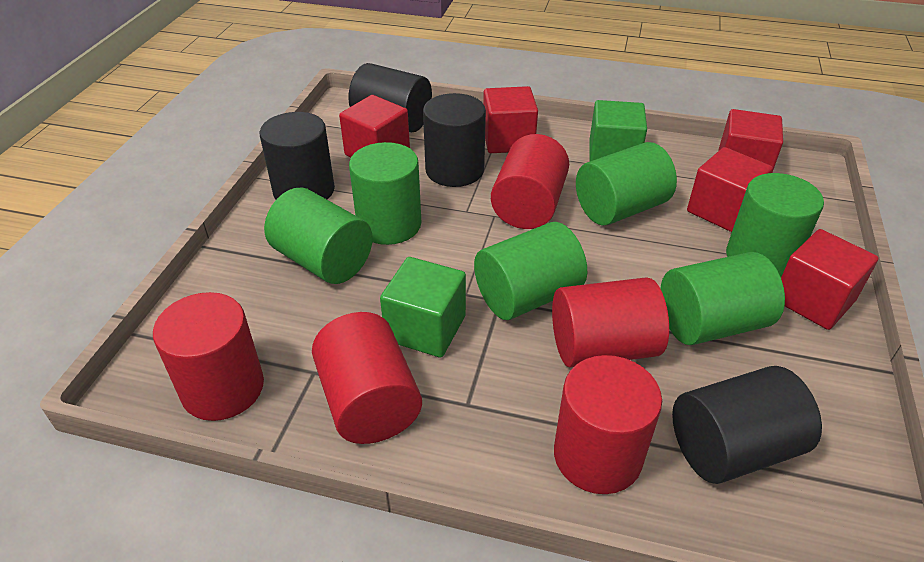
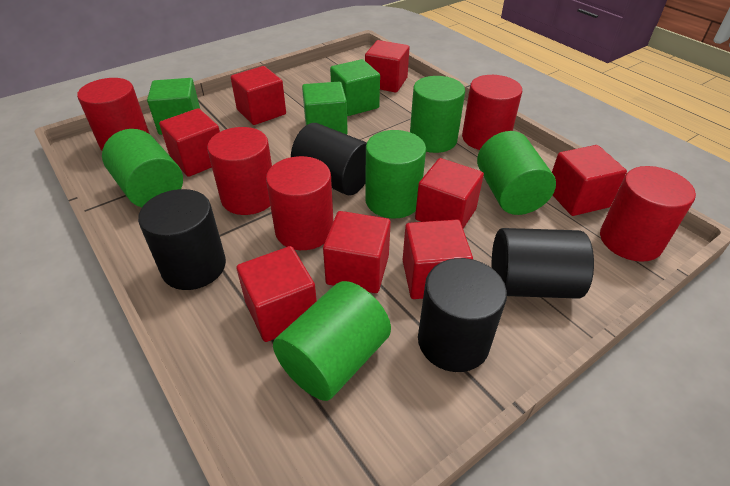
green cube: [380,257,466,358] [589,100,647,161] = 2 -> [147,78,200,135] [302,82,348,135] [330,59,380,116] = 3
green cylinder: [264,188,373,284] [349,142,421,245] [474,222,587,320] [576,142,677,226] [660,252,785,345] [726,173,824,277] = 6 -> [102,129,183,208] [273,281,391,401] [365,130,426,219] [410,76,465,153] [477,131,556,215] = 5
red cube: [339,95,410,157] [483,86,538,153] [687,147,773,232] [719,109,783,173] [781,229,878,330] = 5 -> [159,108,220,177] [231,66,286,125] [236,246,317,342] [323,211,391,293] [365,40,410,93] [403,220,473,299] [415,158,484,229] [552,145,627,216] = 8

